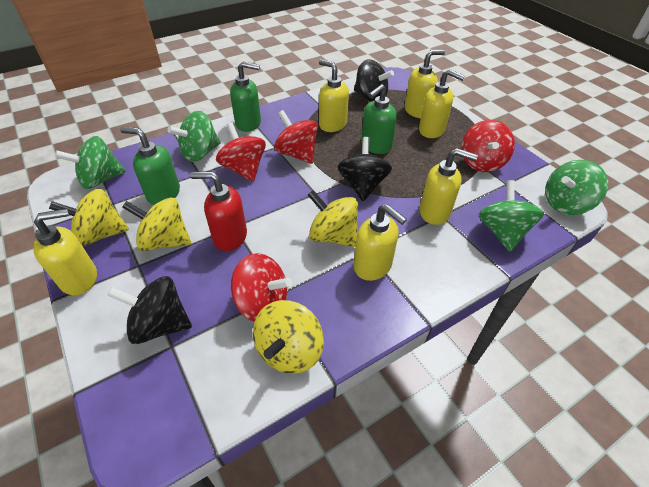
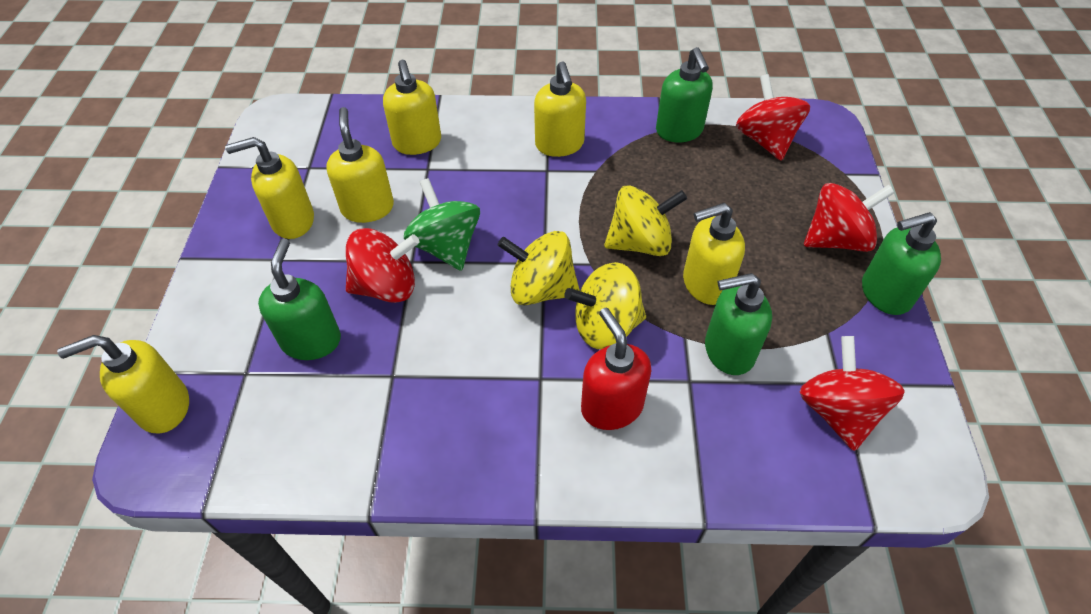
black spinning top: [107,276,192,344] [338,137,392,201] [354,59,394,102] = 3 -> none = 0
green soap dispenser: [120,127,180,205] [230,61,261,132] [361,84,397,154] = 3 -> [258,238,341,360] [656,47,713,142] [705,273,772,375] [862,212,941,315] = 4
green spinning top: [55,136,126,189] [167,111,221,162] [479,180,544,252] [545,160,608,215] = 4 -> [404,178,480,271] = 1
yellow spinning top: [49,189,129,246] [122,197,191,251] [253,300,324,374] [308,190,358,247] = 4 -> [498,231,580,305] [564,262,646,349] [604,185,687,256] = 3

